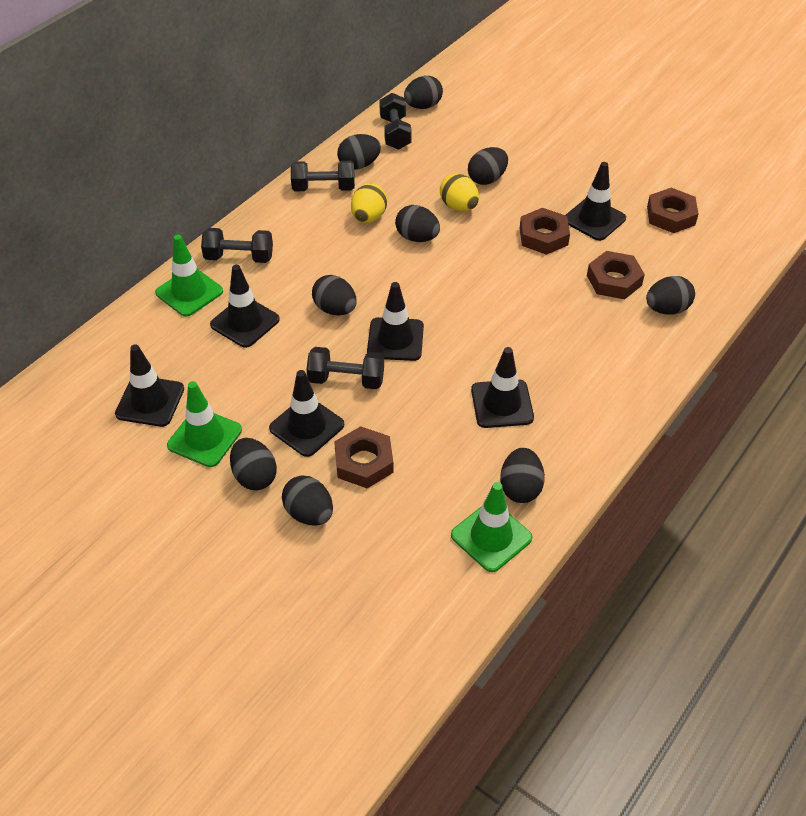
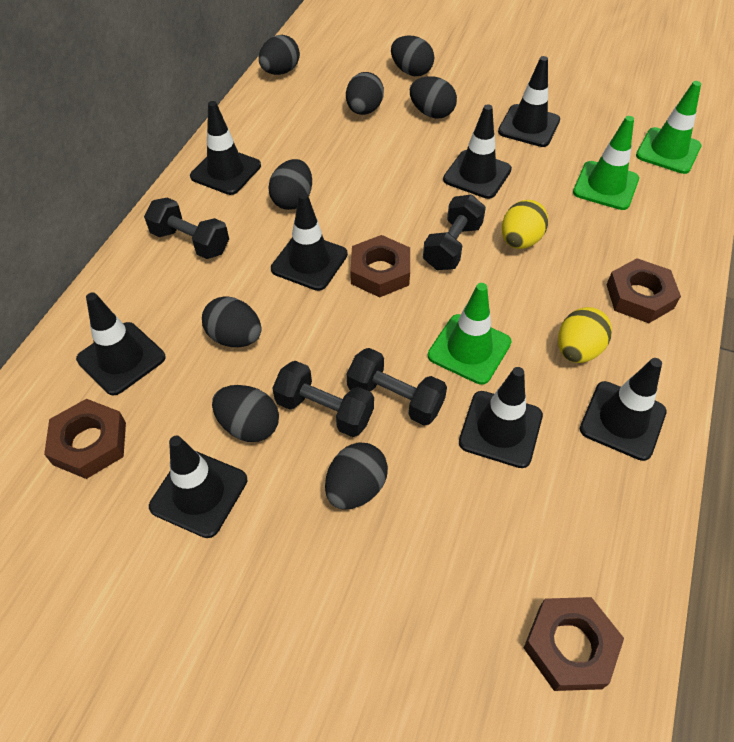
black egg: [230,438,277,490] [282,476,333,526] [312,275,357,316] [337,134,381,170] [395,205,440,242] [404,76,443,109] [468,147,508,185] [500,448,545,503] [646,276,695,314] = 9 -> [202,296,261,347] [212,385,279,442] [259,35,300,75] [268,159,312,210] [325,443,388,510] [346,72,384,115] [391,36,434,76] [410,76,457,119] = 8
black traffic cone: [115,345,184,427] [210,265,280,348] [269,370,344,457] [367,282,424,361] [471,347,534,428] [566,162,626,241] = 6 -> [76,292,165,396] [149,436,247,538] [190,101,261,195] [271,193,348,291] [443,104,512,199] [459,367,543,468] [498,56,560,147] [580,358,667,461] = 8

